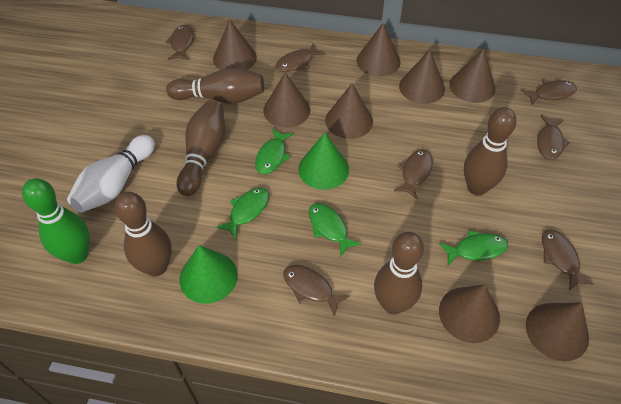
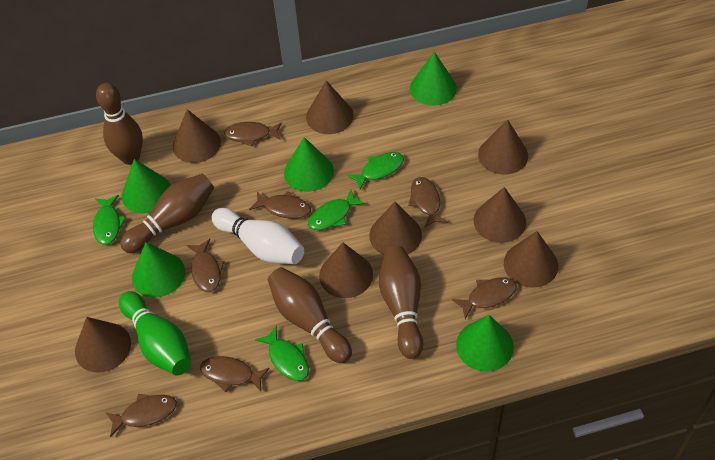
brown bowling pin: [115,192,172,277] [166,67,264,104] [177,100,225,196] [374,232,424,314] [464,107,517,196] = 5 -> [96,83,143,165] [120,174,214,253] [268,267,352,363] [379,246,423,359] = 4
green cone: [179,245,238,304] [298,133,349,190] = 2 -> [122,159,171,213] [132,242,185,298] [284,137,334,192] [410,52,457,106] [456,315,514,372] = 5

